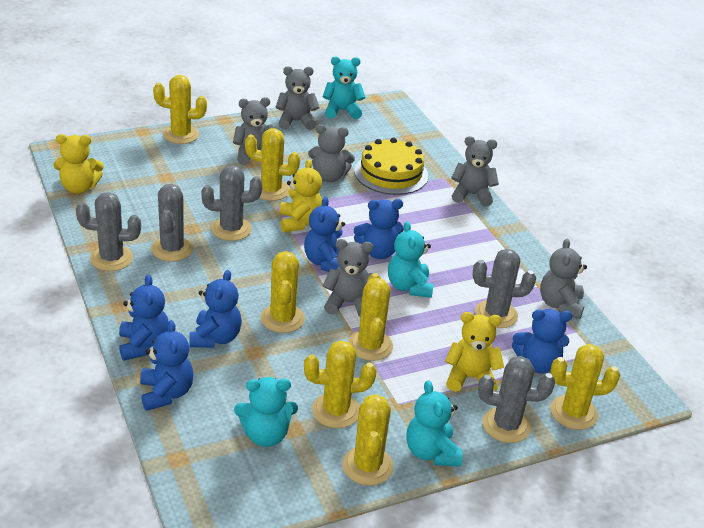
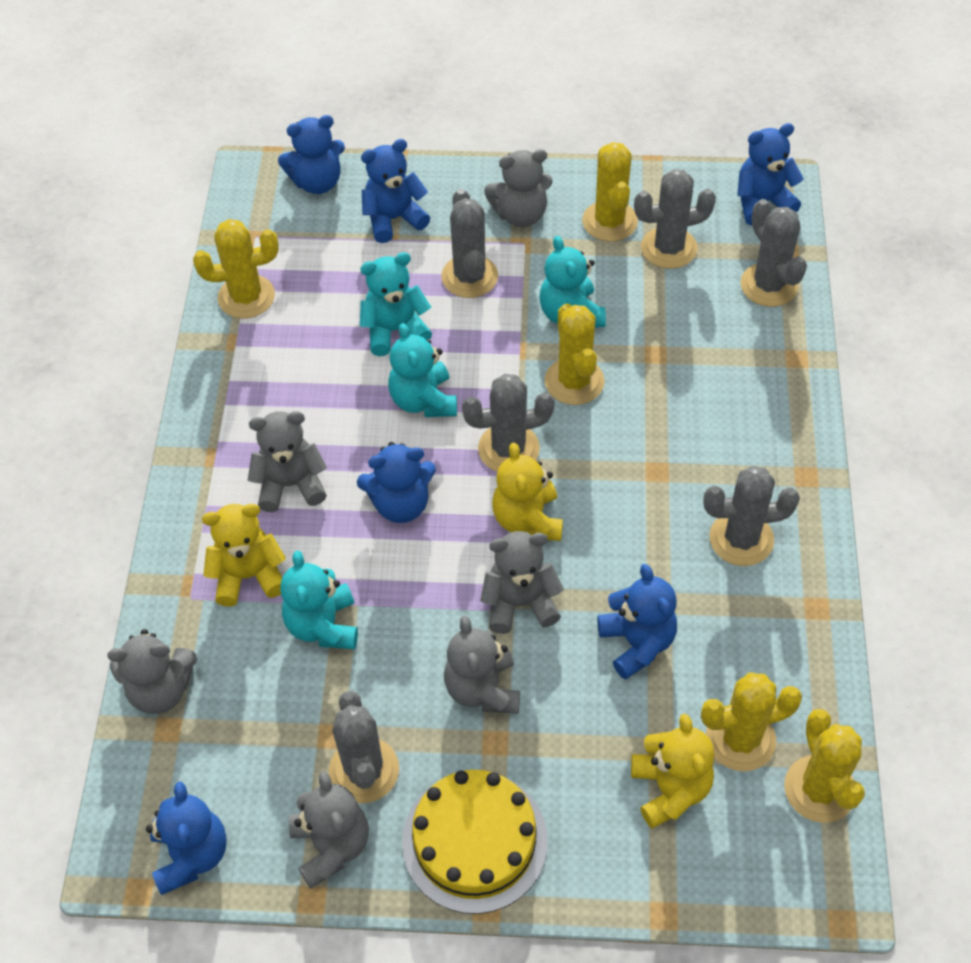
grey cactus: [76,192,141,271] [151,184,193,261] [202,165,262,241] [473,249,536,328] [478,356,555,443] = 5 -> [329,691,399,803] [441,189,498,298] [462,374,554,472] [634,169,716,269] [703,466,800,566] [741,199,807,307] = 6
yellow cactus: [153,75,207,144] [245,128,300,201] [260,251,305,333] [304,340,377,428] [342,394,394,485] [348,273,393,361] [550,344,620,430] = 7 -> [193,219,279,319] [545,303,605,405] [582,142,638,242] [701,672,802,771] [784,709,865,823] = 5

